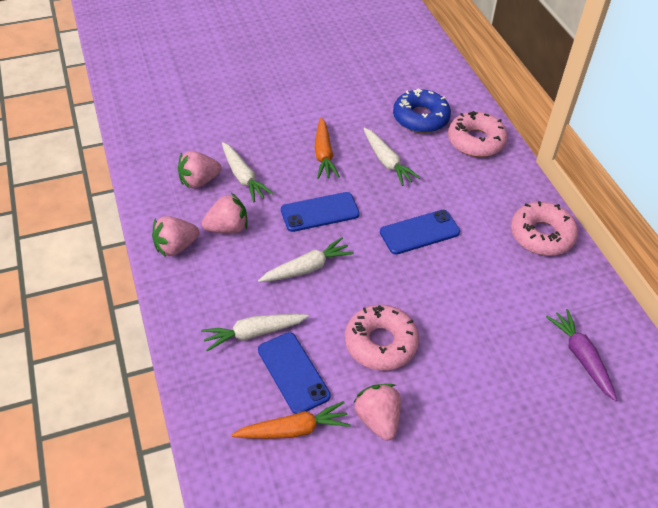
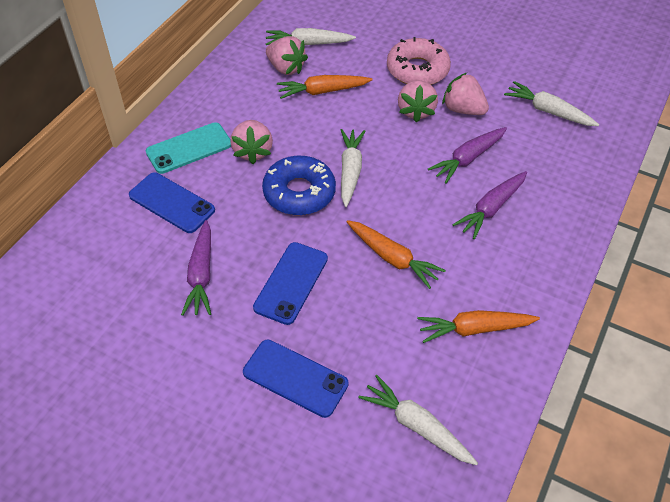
orange carrot: [231,401,351,439] [315,117,340,179] = 2 -> [277,75,372,99] [347,220,446,289] [417,310,540,343] = 3
pink donut: [345,305,419,371] [448,111,508,157] [511,201,578,256] = 3 -> [387,37,451,85] = 1
purple carrot: [546,309,617,401] = 1 -> [181,220,211,316] [428,127,507,184] [452,171,527,239] = 3
turquoise phone: none = 0 -> [146,122,231,174] = 1

